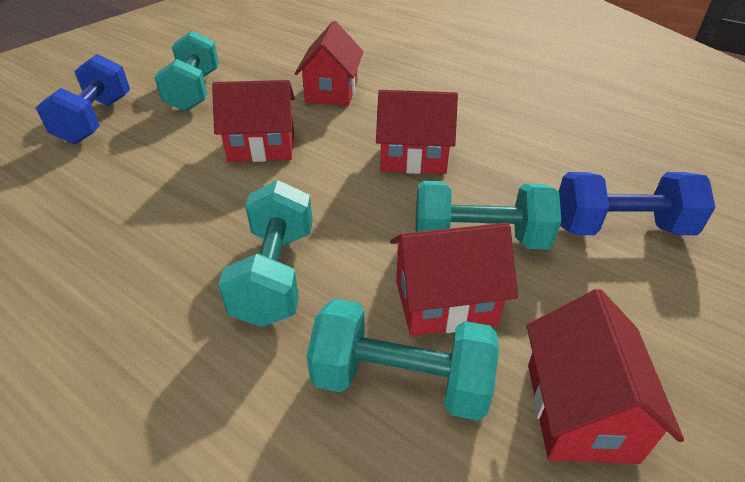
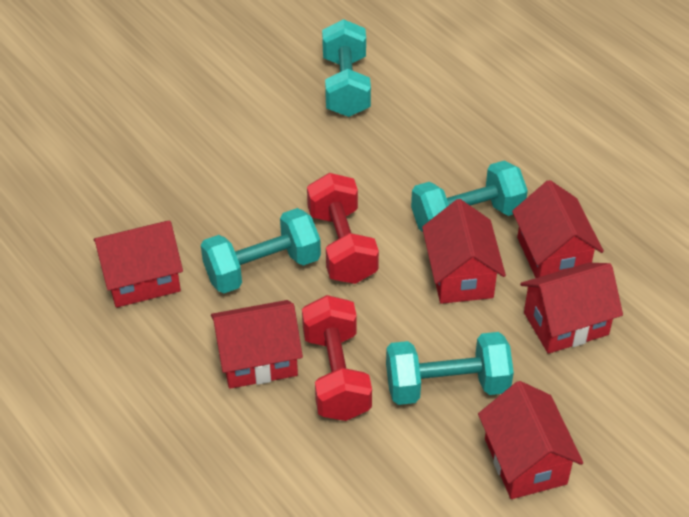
blue dumbbell: [36,54,130,144] [558,172,716,235] = 2 -> none = 0
red dumbbell: none = 0 -> [302,295,372,421] [307,173,379,284] = 2
red house: [212,80,295,162] [295,21,363,106] [376,90,458,174] [390,223,518,336] [527,289,684,464] = 5 -> [94,221,183,308] [211,300,303,389] [422,199,506,304] [478,381,583,499] [512,180,604,278] [520,263,623,354] = 6

